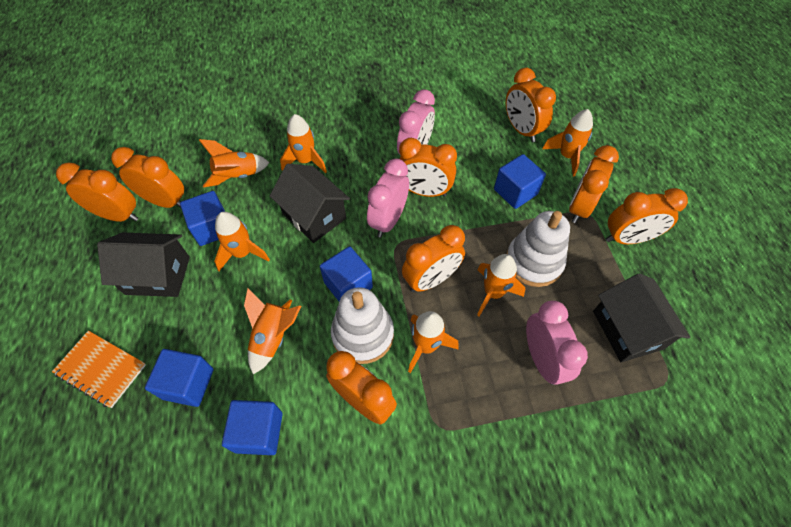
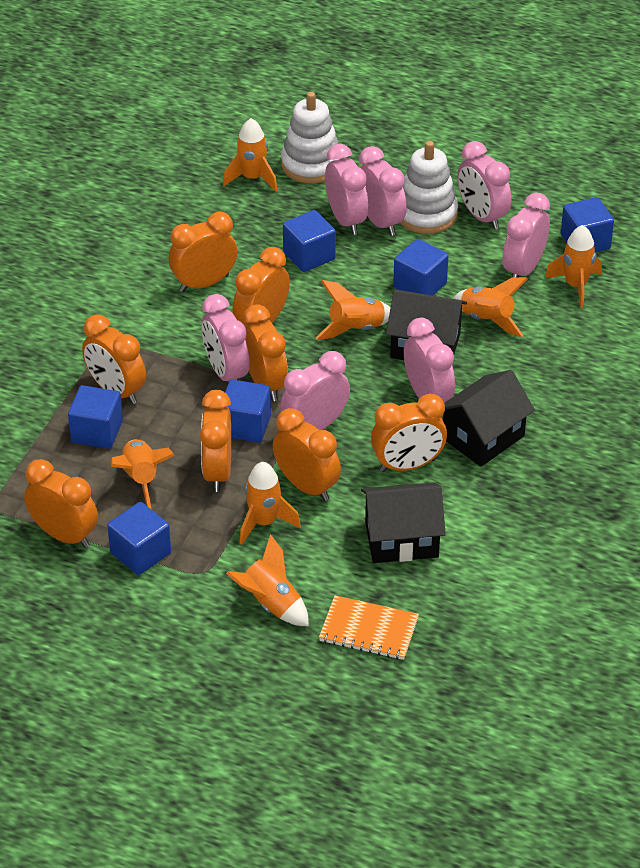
blue cube: [145,349,214,407] [180,191,225,246] [222,400,283,455] [320,246,373,301] [494,154,546,209] = 5 -> [68,385,123,449] [107,502,171,575] [225,380,271,443] [283,210,336,272] [393,239,448,296] [561,197,614,252] = 6
pink clock: [367,158,409,237] [397,89,435,154] [526,301,588,385] = 3 -> [202,294,249,381] [280,351,350,430] [325,144,368,235] [359,146,407,236] [404,318,455,402] [457,141,511,230] [503,193,550,277] = 7

